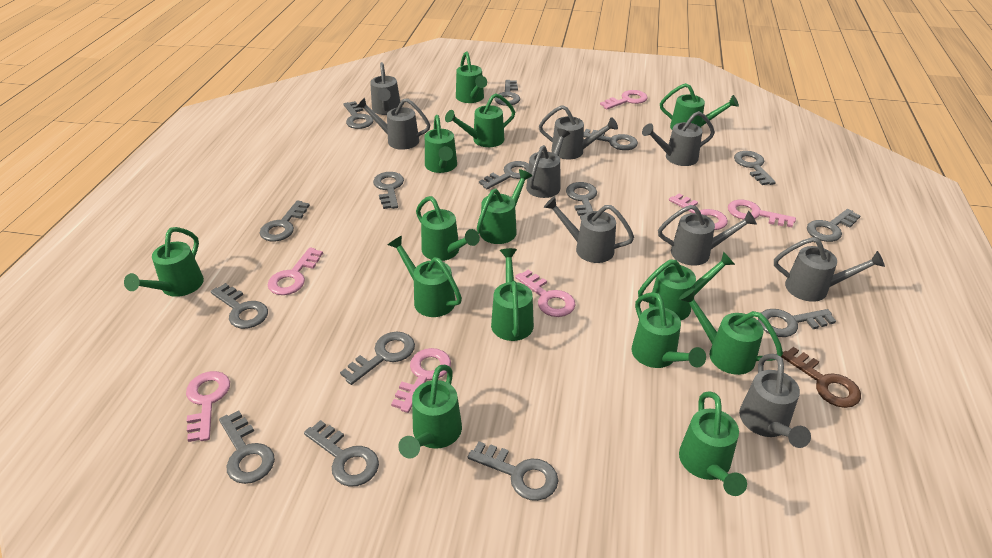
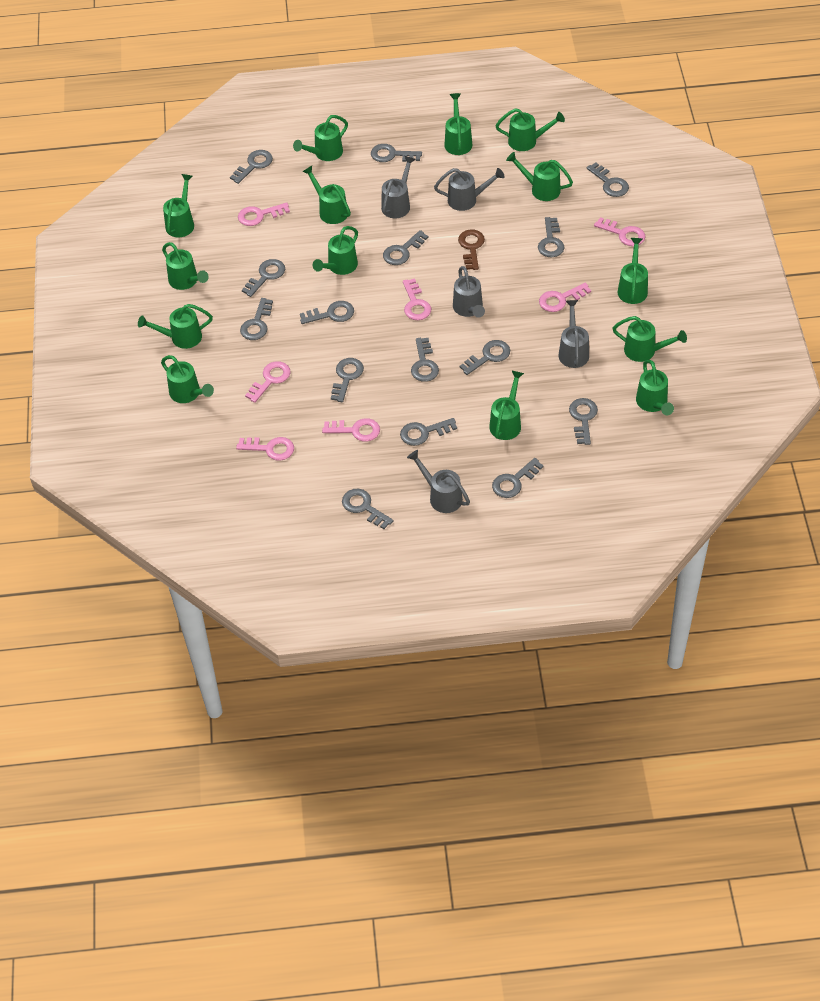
grey watering can: [357,97,430,150] [370,62,400,115] [526,128,570,198] [539,105,618,160] [544,196,634,263] [642,111,715,166] [658,205,757,266] [739,354,811,448] [774,237,885,302] = 9 -> [381,156,416,218] [407,450,470,513] [434,168,505,211] [453,266,485,318] [558,300,589,368] = 5

